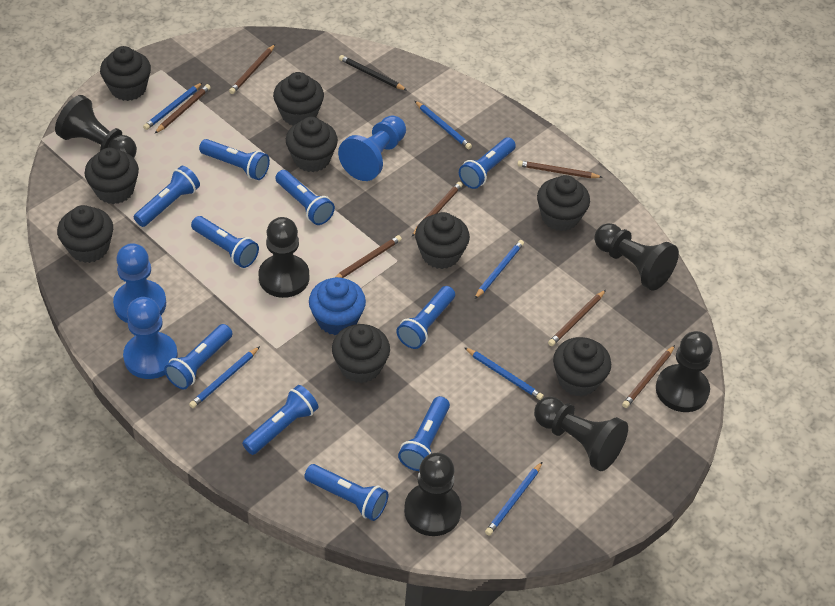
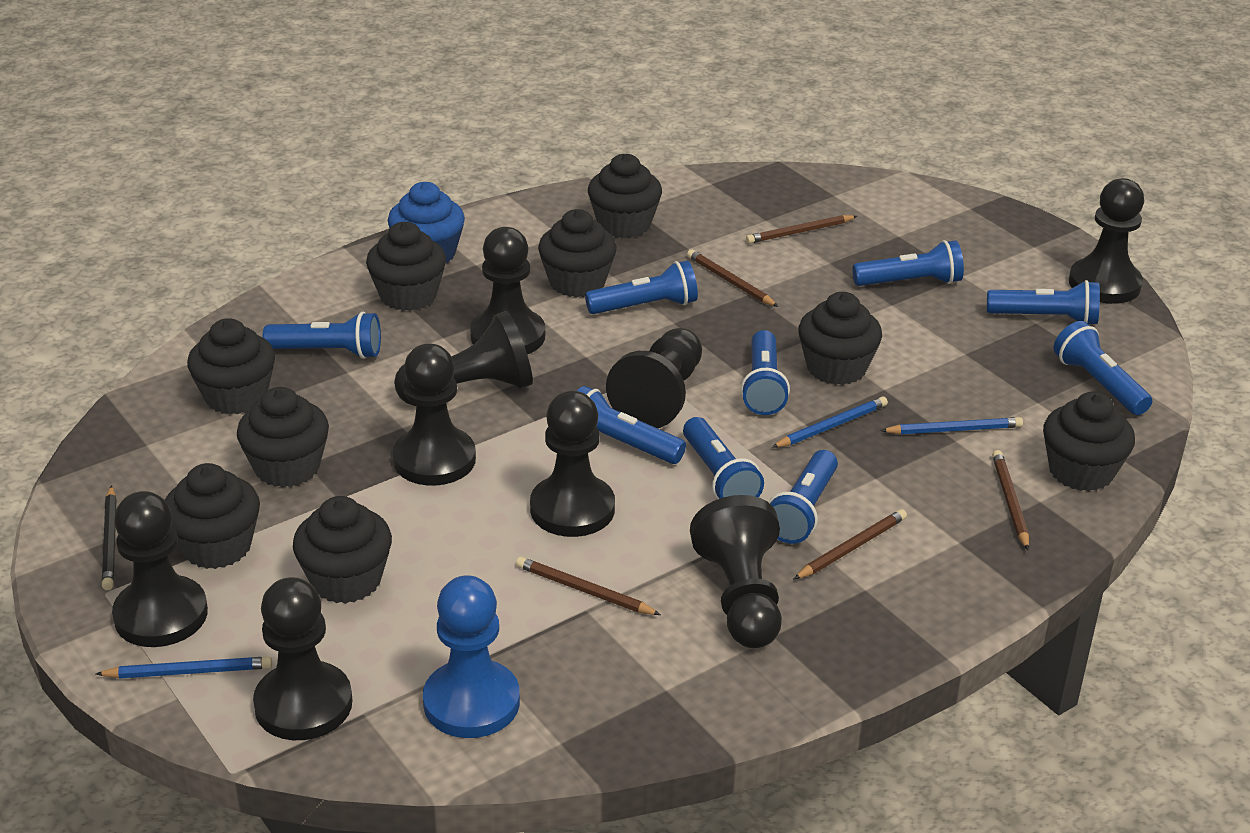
black pawn: [55,95,137,158] [259,217,309,298] [404,453,462,536] [534,396,628,471] [594,223,679,291] [656,331,713,412] = 6 -> [112,491,208,647] [253,577,352,740] [393,344,476,486] [394,311,533,406] [470,227,545,354] [530,391,615,537] [606,328,702,428] [690,495,782,648] [1069,178,1144,304] = 9
blue flashlight: [134,166,200,227] [164,324,233,389] [191,216,259,268] [199,139,270,180] [242,385,318,455] [275,170,335,225] [304,464,388,521] [396,286,455,349] [398,396,450,471] [459,137,516,189] = 10 -> [263,312,381,359] [577,386,686,464] [585,261,698,314] [683,417,764,499] [741,330,790,415] [768,450,838,544] [852,240,964,286] [987,280,1100,324] [1053,321,1152,415] = 9
blue pawn: [113,243,166,323] [123,297,178,379] [338,116,406,181] = 3 -> [423,575,520,738] = 1
blue pencil: [143,82,203,130] [189,346,260,408] [415,101,472,149] [464,347,544,400] [475,240,524,299] [485,461,543,536] = 6 -> [96,656,272,679] [772,396,888,448] [880,417,1023,434] = 3
brown pencil: [154,84,211,134] [229,44,275,94] [334,235,402,278] [412,182,463,236] [517,160,603,178] [548,290,606,346] [622,345,675,408] = 7 -> [516,557,661,615] [687,249,779,307] [746,215,857,244] [794,509,907,579] [992,450,1029,550] = 5

